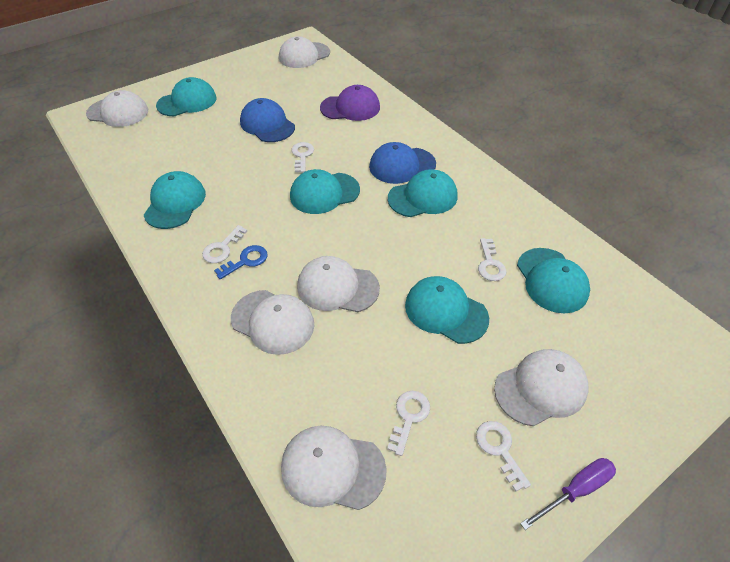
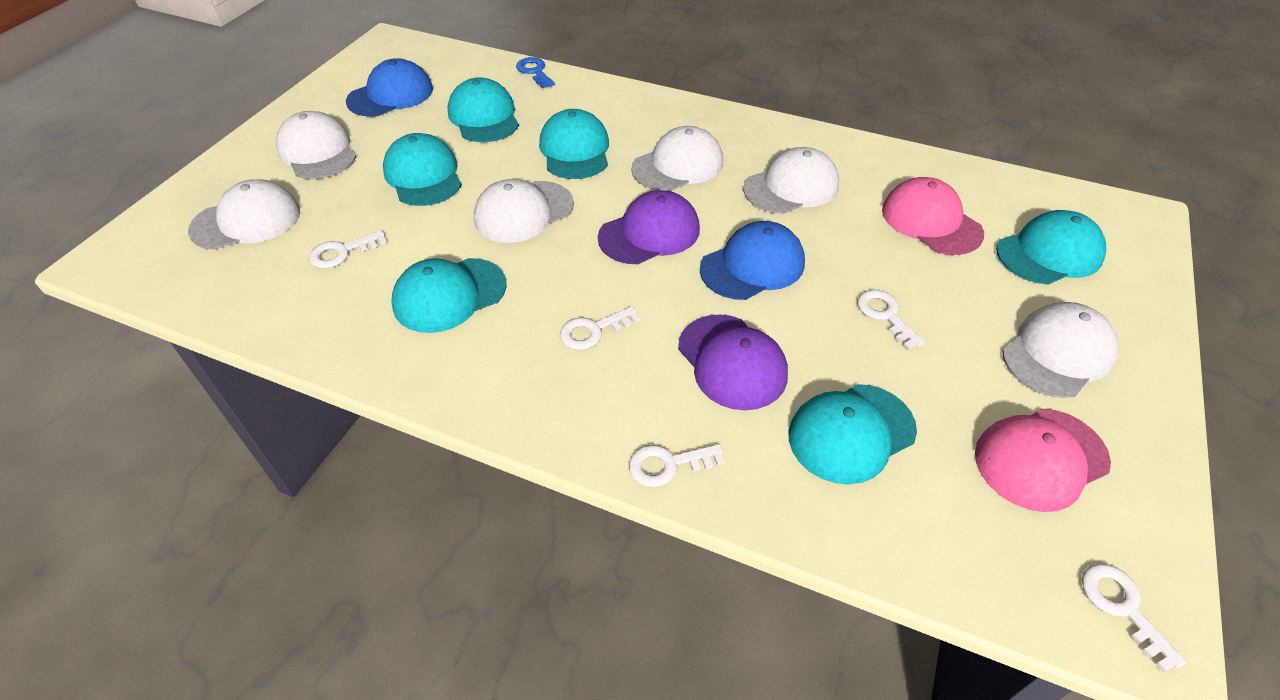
pink cap: none = 0 -> [882,177,984,255] [975,409,1111,512] = 2
purple cap: [320,85,380,121] = 1 -> [598,190,700,264] [678,315,788,410] = 2
purple screwdriver: [520,458,616,530] = 1 -> none = 0

